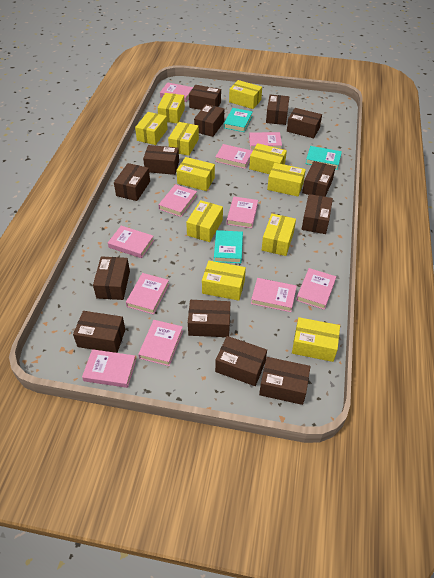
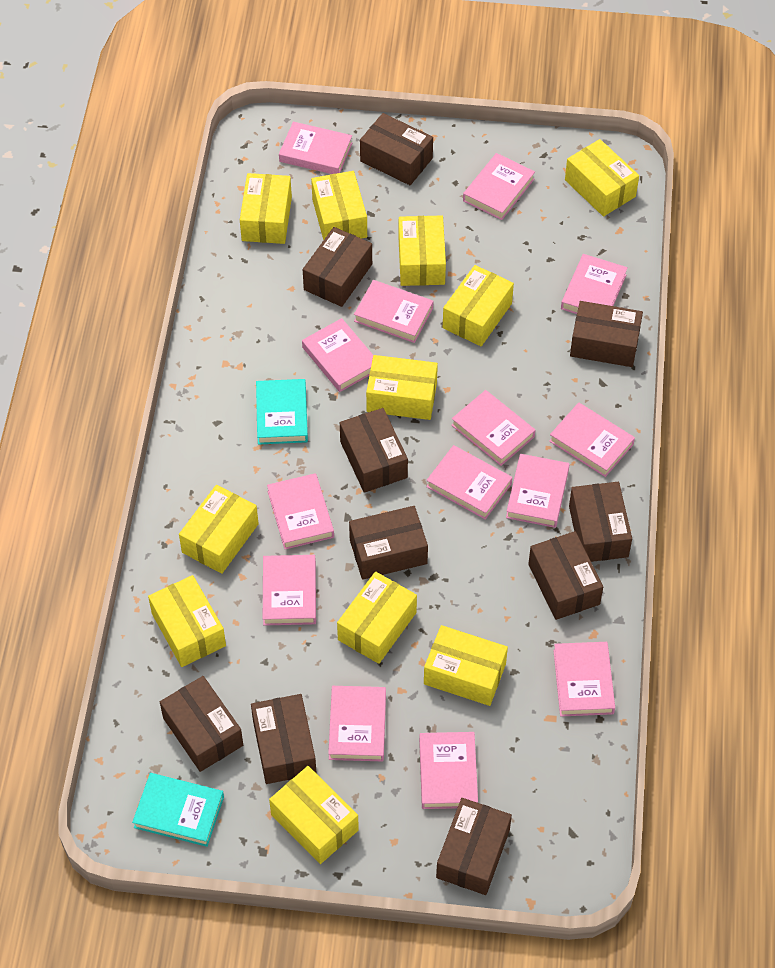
brown box: [73,311,125,353] [93,256,130,300] [114,163,150,201] [143,145,179,175] [188,300,231,337] [189,85,221,110] [194,104,224,137] [215,336,267,386] [259,357,310,405] [266,95,289,125] [287,108,322,138] [302,161,336,197] [302,194,333,234] = 13 -> [160,676,243,772] [251,694,317,784] [303,227,372,307] [340,408,408,493] [349,506,428,580] [360,113,433,185] [436,798,512,895] [528,531,603,620] [569,482,632,562] [570,301,643,367] = 10
pink book: [82,349,136,388] [108,226,154,258] [126,273,169,314] [138,320,183,366] [159,184,197,217] [160,82,193,102] [215,144,253,169] [227,197,258,228] [249,132,282,151] [251,278,297,312] [296,268,336,310] = 11 -> [263,555,316,626] [267,473,334,549] [279,122,352,174] [302,318,373,392] [328,686,386,761] [354,280,433,343] [419,732,478,809] [426,445,512,520] [451,390,535,466] [463,153,535,220] [506,454,570,528] [549,402,635,477] [553,642,615,717] [561,254,628,314] = 14
turquoise book: [214,230,243,263] [224,108,253,132] [306,146,342,170] = 3 -> [132,773,224,847] [256,379,308,445] = 2

